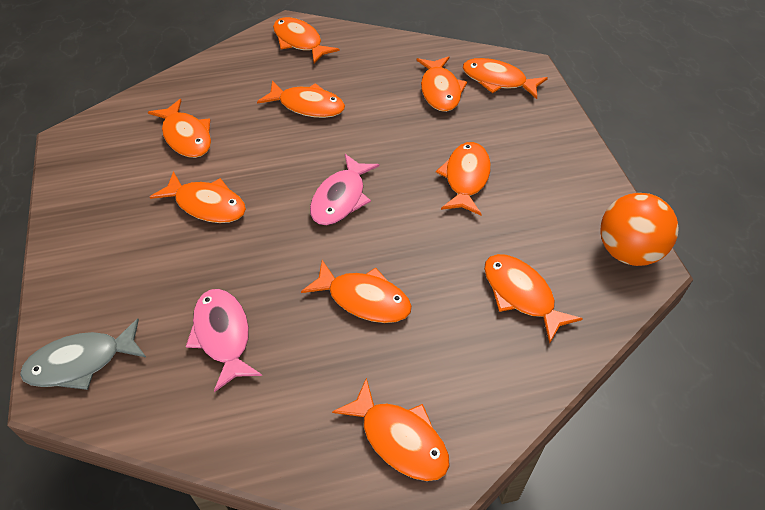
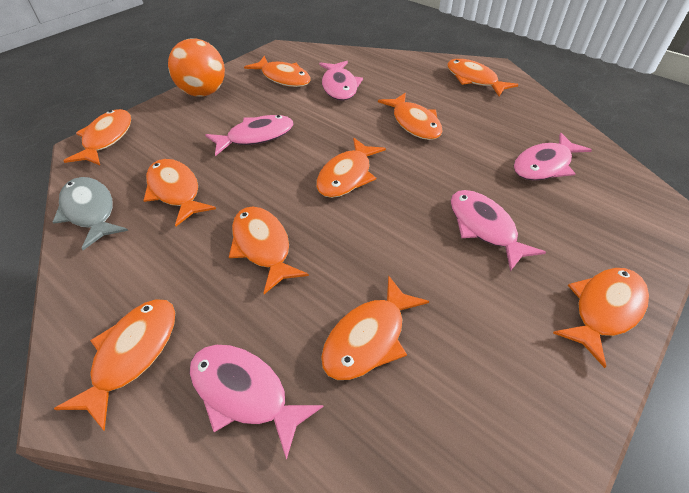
pink fish: [186,289,262,392] [310,154,379,225] = 2 -> [189,345,323,460] [205,115,294,156] [319,61,363,101] [451,190,546,271] [514,133,592,181] = 5

